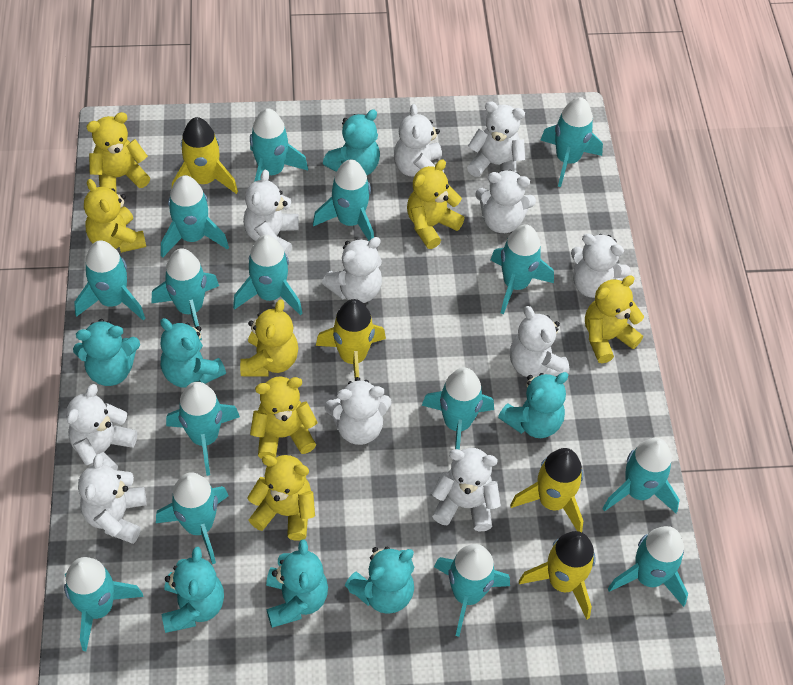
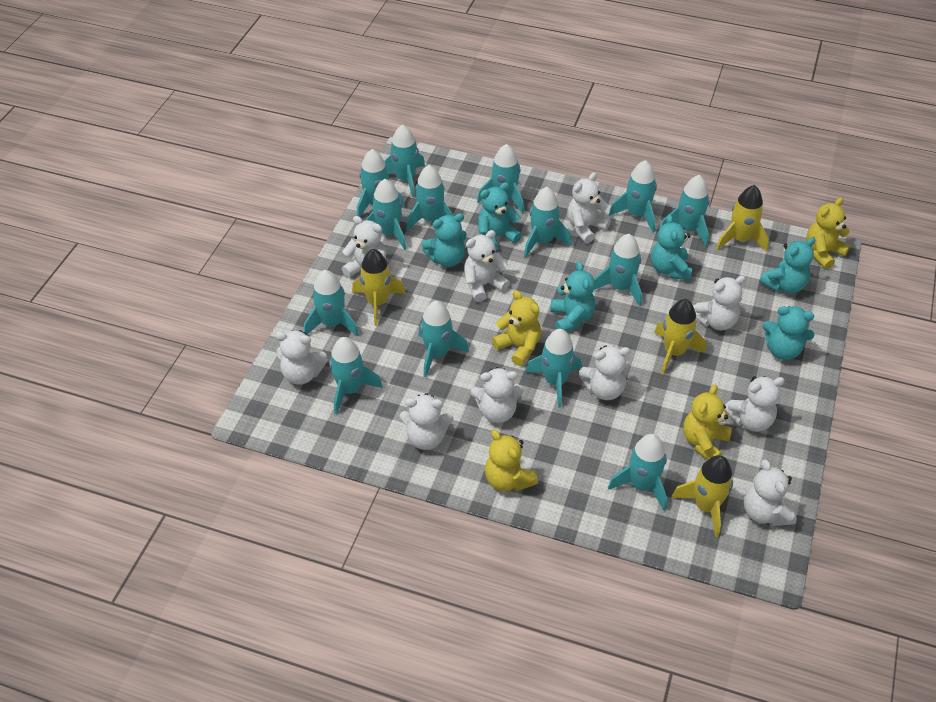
turquoise rocket: [64,557,144,651] [74,240,145,321] [152,248,219,340] [156,472,228,564] [161,175,229,258] [166,382,240,476] [233,235,303,316] [250,108,308,182] [313,159,374,241] [422,368,494,450] [434,544,510,637] [491,224,554,314] [540,97,603,187] [602,438,680,513] [608,526,688,607] = 15 -> [304,270,359,336] [329,337,383,414] [357,149,404,217] [364,179,406,250] [385,124,425,197] [406,165,455,231] [418,301,469,377] [477,144,524,214] [524,187,572,257] [526,329,581,408] [594,234,642,306] [608,434,667,511] [609,160,657,232] [660,175,710,247] = 14
turquoise teddy bear: [73,319,140,386] [160,318,226,388] [162,547,224,633] [266,540,328,628] [323,109,380,175] [345,546,414,614] [498,372,569,438] = 7 -> [422,213,467,267] [478,182,522,251] [551,262,595,332] [651,214,692,280] [760,237,815,293] [763,306,815,360] = 6
white teddy bear: [66,384,137,470] [78,454,146,544] [243,170,299,257] [322,237,382,303] [324,377,392,445] [394,104,444,177] [431,448,501,532] [467,101,525,177] [475,170,536,233] [510,306,570,377] [571,233,631,298] = 11 -> [275,330,328,385] [342,216,386,277] [399,393,454,450] [464,230,510,302] [471,367,524,423] [567,172,611,244] [579,345,630,400] [694,276,746,330] [724,376,785,432] [744,459,797,526] = 10
yellow teddy bear: [84,179,146,253] [86,112,150,193] [240,299,298,377] [247,455,315,541] [250,377,318,459] [407,160,465,249] [585,275,644,363] = 7 -> [485,430,538,491] [492,290,541,366] [683,385,732,460] [806,197,850,269] = 4

